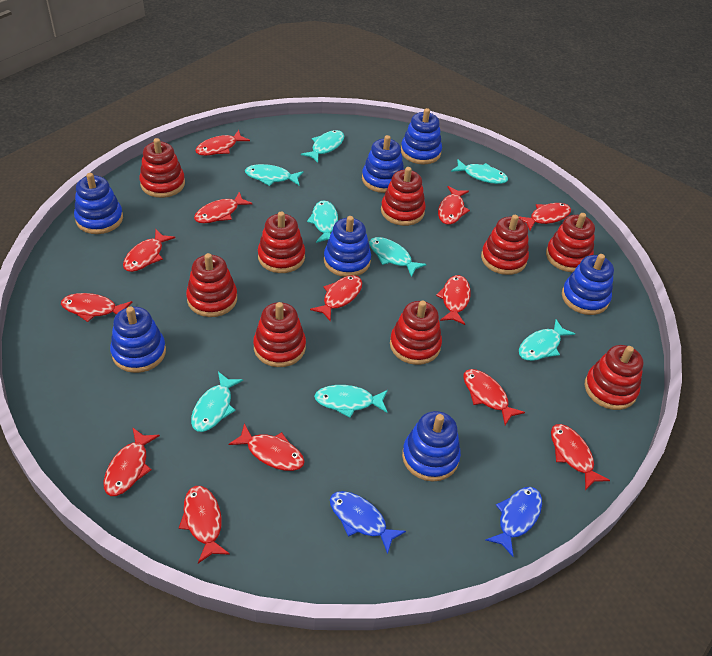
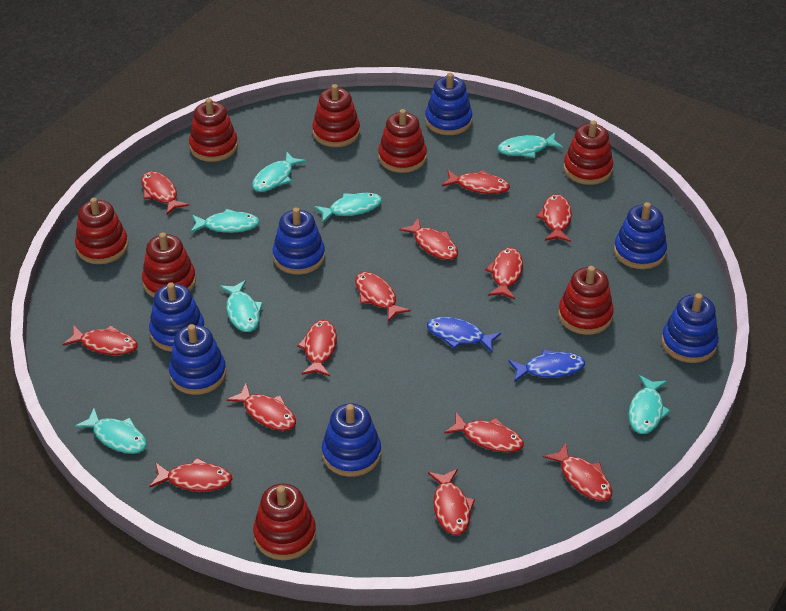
red stacking toy: [139,138,185,198] [186,253,237,317] [253,302,306,367] [258,211,305,273] [381,167,426,226] [390,301,442,365] [481,215,529,275] [546,213,595,272] [585,345,643,410] = 9 -> [75,198,128,264] [142,232,196,297] [189,98,238,162] [253,484,316,560] [312,84,360,147] [378,109,427,173] [558,266,614,335] [564,121,613,185] = 8
turquoise fish: [191,372,243,432] [245,164,303,186] [301,130,344,163] [307,200,338,243] [314,385,388,418] [369,237,427,277] [451,159,508,184] [519,319,575,361] = 8 -> [75,408,147,454] [190,209,260,233] [220,280,263,332] [252,152,306,192] [314,193,382,223] [498,132,563,158] [629,375,671,434] = 7

